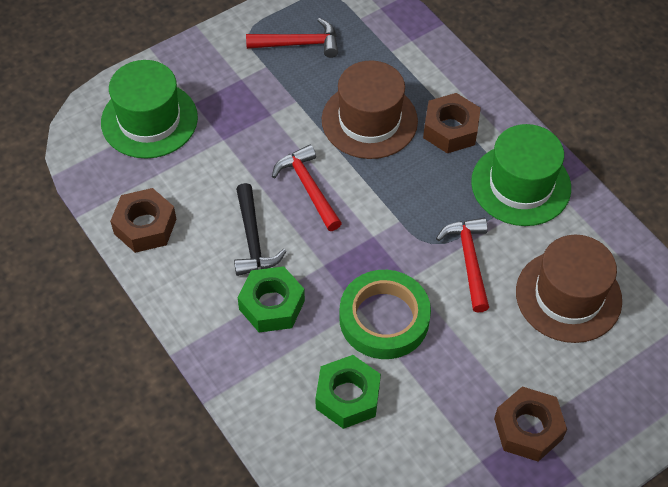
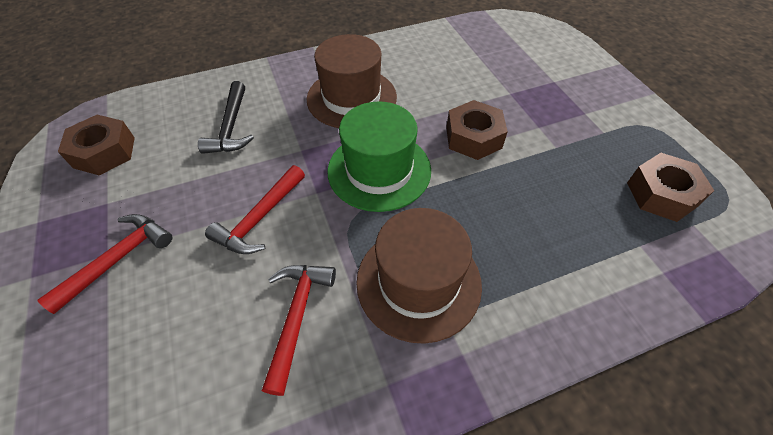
green hat: [101,60,198,159] [471,124,571,226] = 2 -> [327,101,431,212] = 1
green nut: [238,266,305,332] [316,355,381,429] = 2 -> none = 0
green tape: [339,270,431,359] = 1 -> none = 0

